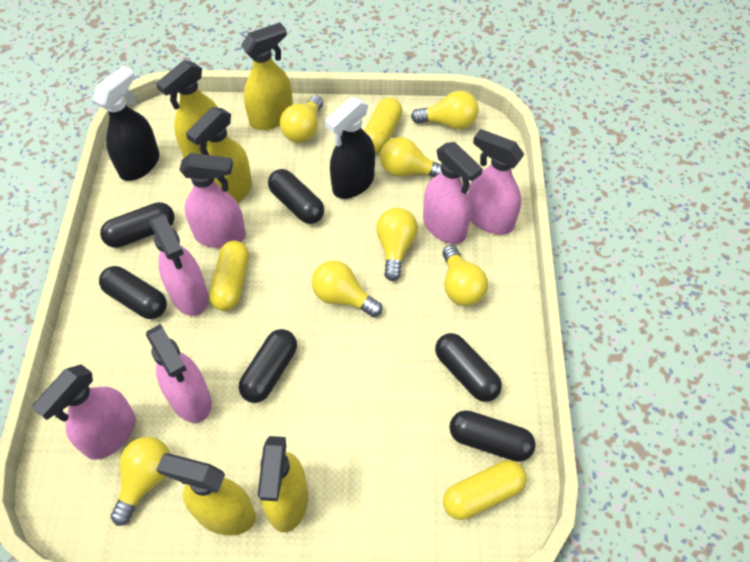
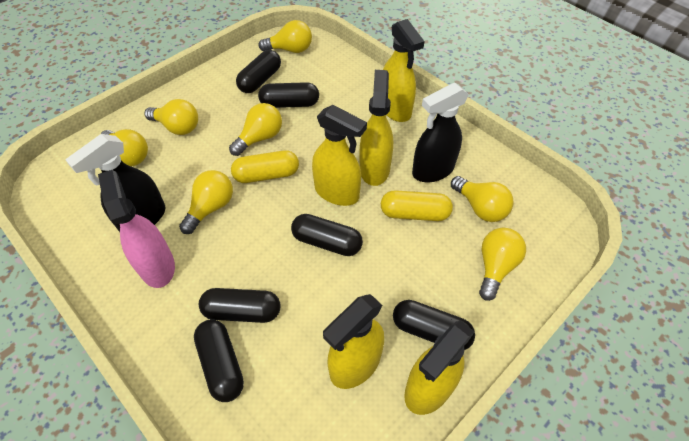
pink spray bottle: [32,364,136,460] [146,324,212,423] [150,213,209,316] [179,153,246,248] [423,142,483,244] [468,129,524,234] = 6 -> [98,170,175,288] = 1
yellow capsule: [209,241,249,311] [364,97,402,154] [443,460,527,520] = 3 -> [231,150,299,183] [381,190,453,221] = 2

